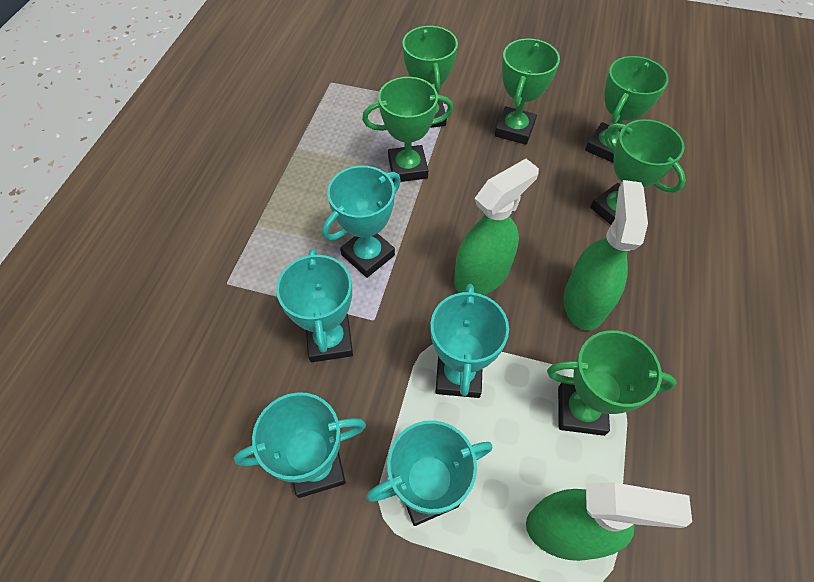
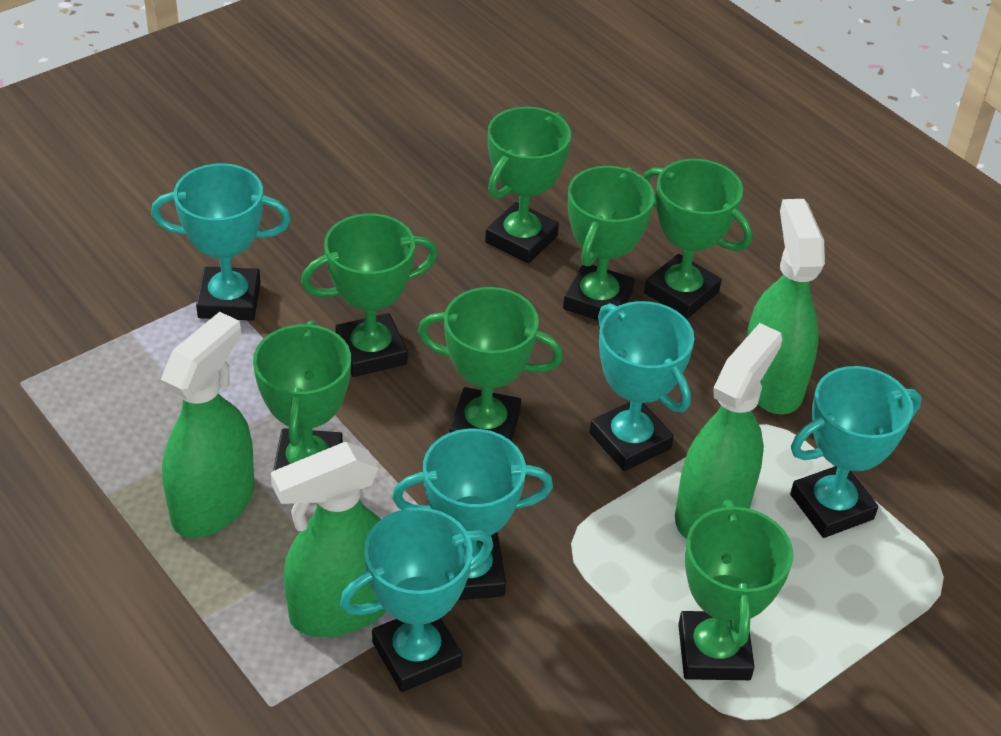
green spray bottle: [454,159,539,295] [526,483,692,561] [564,180,648,331] = 3 -> [161,312,254,538] [271,442,386,637] [675,323,782,539] [746,199,825,415] = 4
green trophy: [362,77,453,182] [402,26,458,128] [495,39,560,145] [547,330,676,436] [585,56,669,163] [590,119,686,225] = 6 -> [253,321,351,471] [301,213,438,377] [418,287,563,441] [485,107,571,264] [563,166,655,321] [643,159,752,319] [678,500,793,680] = 7

